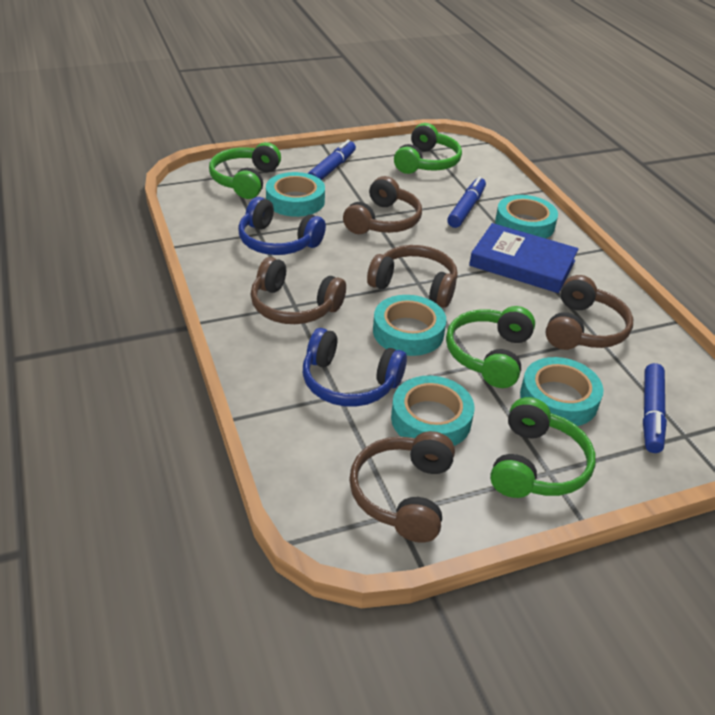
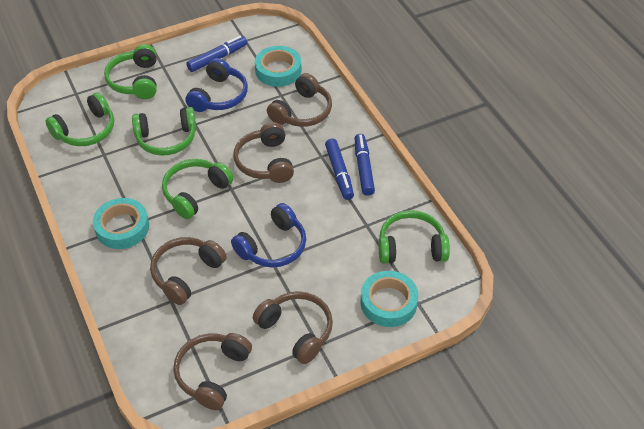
blue book: [469,223,579,293] = 1 -> none = 0
green headphones: [209,142,281,199] [394,123,462,174] [446,306,535,388] [490,397,596,498] = 4 -> [45,92,114,146] [104,44,157,99] [132,107,196,156] [162,159,233,219] [379,210,450,264] = 5
turquoise tape: [266,172,325,217] [373,295,446,356] [391,376,474,446] [495,195,558,238] [520,357,604,426] = 5 -> [93,198,149,249] [255,46,301,87] [360,271,418,327] = 3

